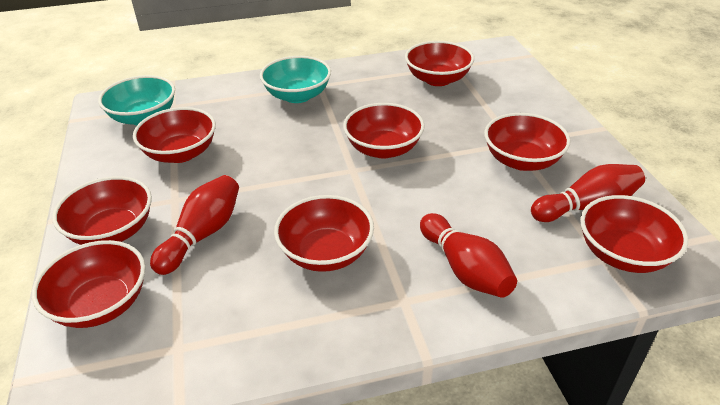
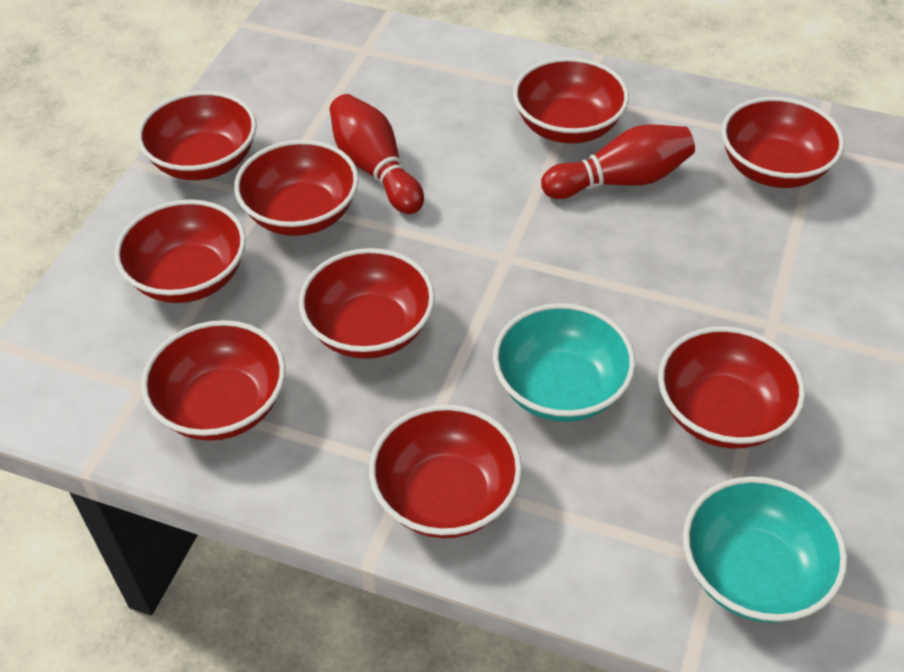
red bowl: [32,240,146,328] [52,176,152,245] [133,107,216,163] [274,195,374,272] [343,103,425,159] [405,41,474,86] [484,113,571,171] [580,195,688,273] = 8 -> [114,199,246,303] [137,91,257,180] [141,320,286,441] [234,140,359,236] [299,248,435,359] [369,404,522,538] [513,57,629,143] [658,326,805,448] [721,97,844,188] = 9
red bowling pin: [150,175,239,275] [420,213,517,298] [531,164,645,222] = 3 -> [330,94,424,214] [541,124,695,199] = 2

